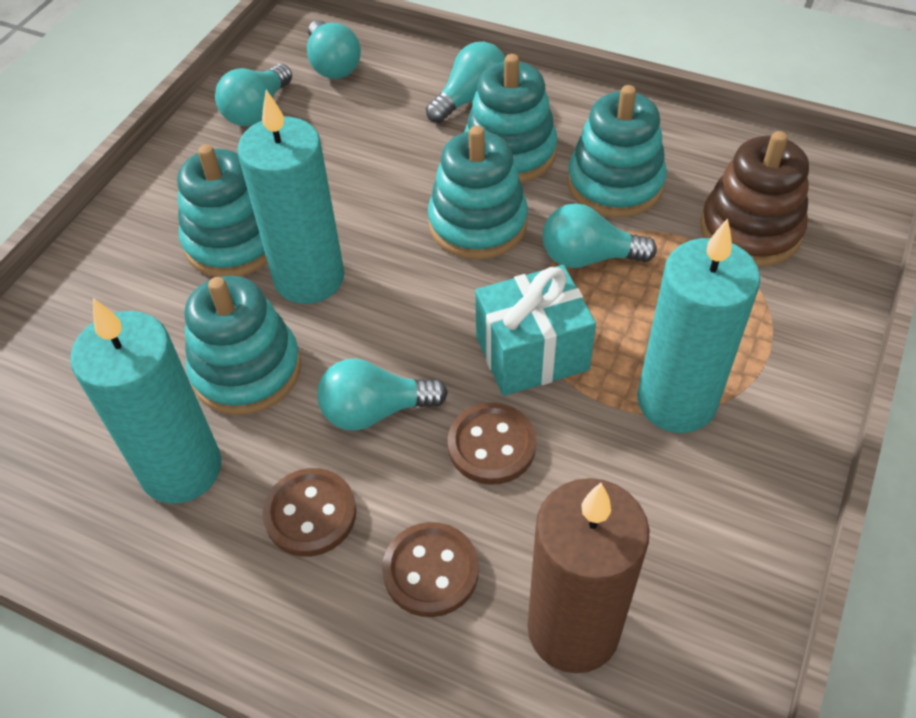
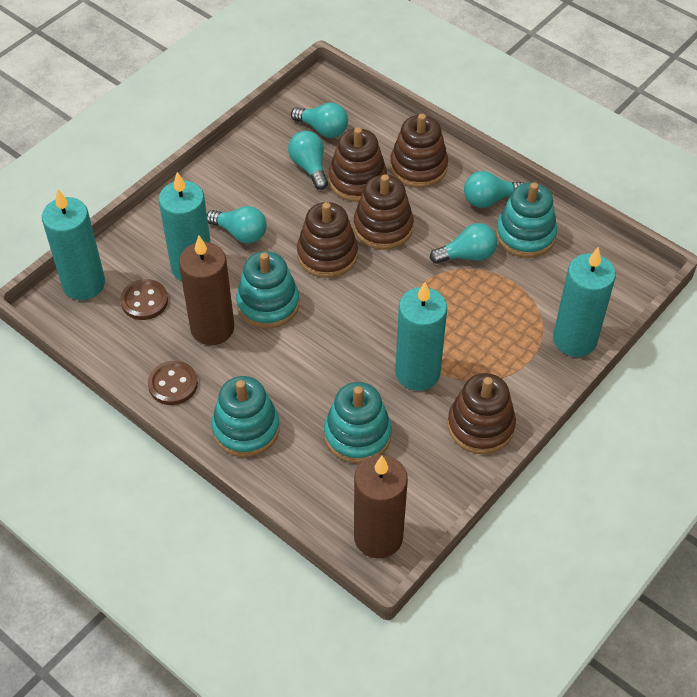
brown button: [262,468,356,557] [382,522,479,617] [448,403,536,485] = 3 -> [120,279,168,320] [148,361,198,405] = 2
brown candle: [528,478,650,673] = 1 -> [179,235,234,345] [354,455,408,559] = 2
brown stacking toy: [700,131,809,267] = 1 -> [297,202,358,278] [329,127,387,202] [353,174,414,250] [390,114,448,188] [448,373,516,454] = 5
turquoise candle: [70,298,222,504] [237,90,345,304] [637,218,760,433] = 3 -> [42,189,105,300] [159,172,211,281] [395,282,447,391] [553,247,616,357] = 4
turquoise gift: [475,265,596,396] = 1 -> none = 0
turquoise stacking toy: [177,144,268,277] [184,276,301,415] [428,126,528,259] [464,54,557,183] [567,85,667,218] = 5 -> [212,376,280,457] [236,251,299,329] [324,382,392,463] [496,182,557,258] = 4

